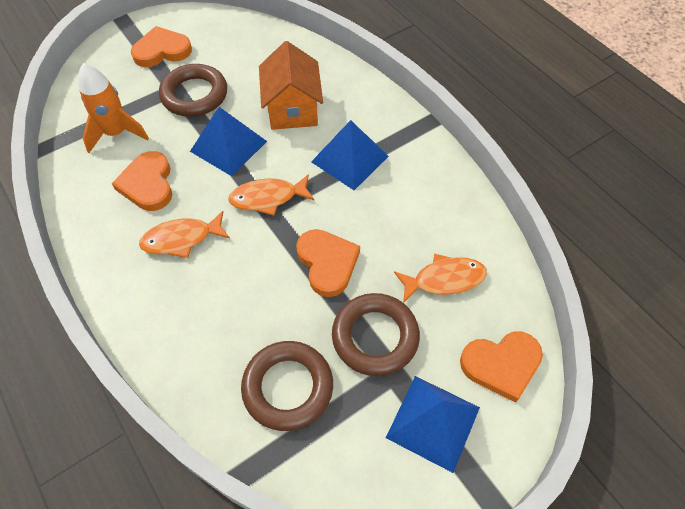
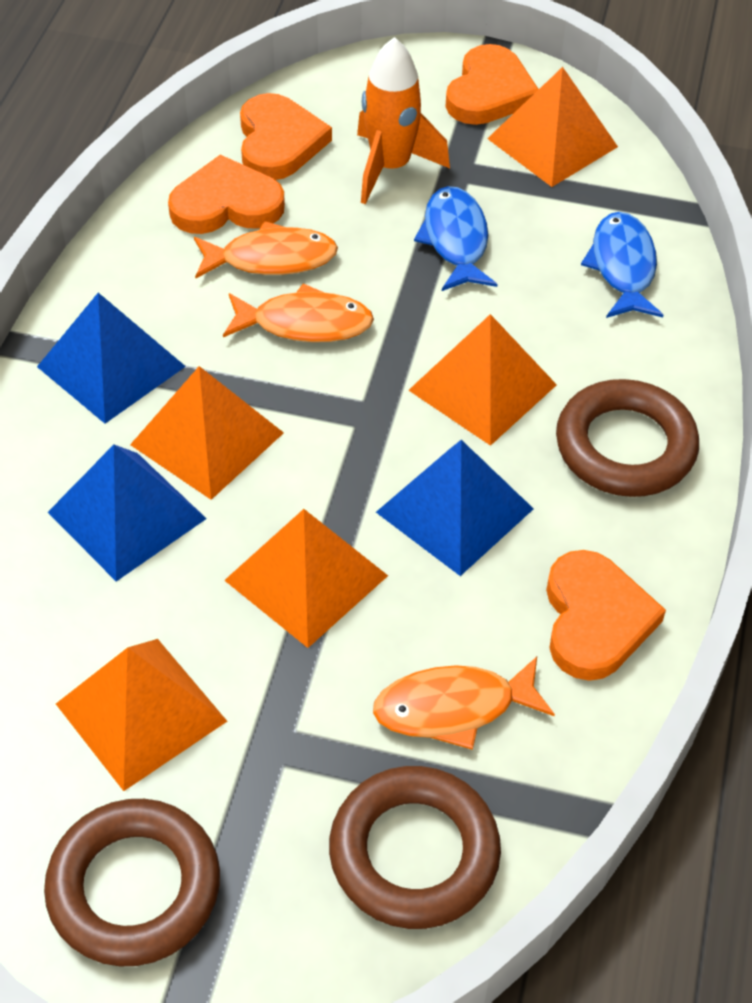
blue fish: none = 0 -> [414,186,497,291] [581,212,663,318] = 2
orange house: [259,41,323,130] = 1 -> none = 0
orange pyramid: none = 0 -> [56,639,227,791] [130,366,284,500] [224,509,388,648] [409,314,557,446] [487,67,618,187] = 5

